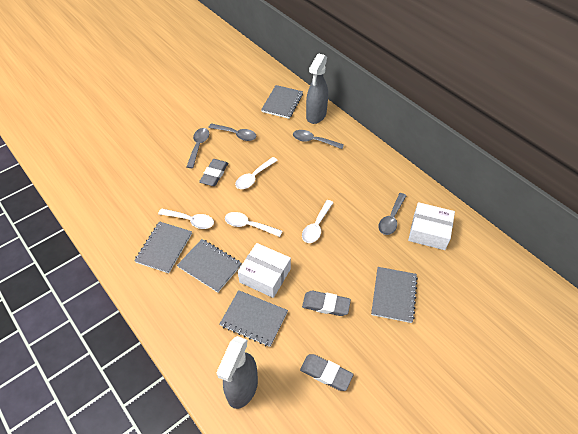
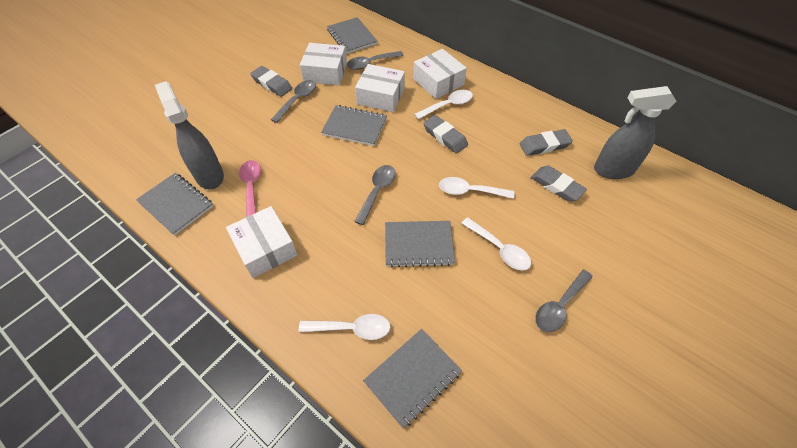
grey eraser: [199,159,228,186] [300,354,353,391] [302,291,351,316] = 3 -> [250,66,292,97] [423,115,468,154] [520,129,573,156] [531,166,587,202] = 4
pink spoon: none = 0 -> [239,160,261,217] = 1
white box: [238,243,291,298] [408,202,455,250] = 2 -> [226,206,297,278] [300,43,347,85] [355,64,405,112] [413,49,467,99] = 4

